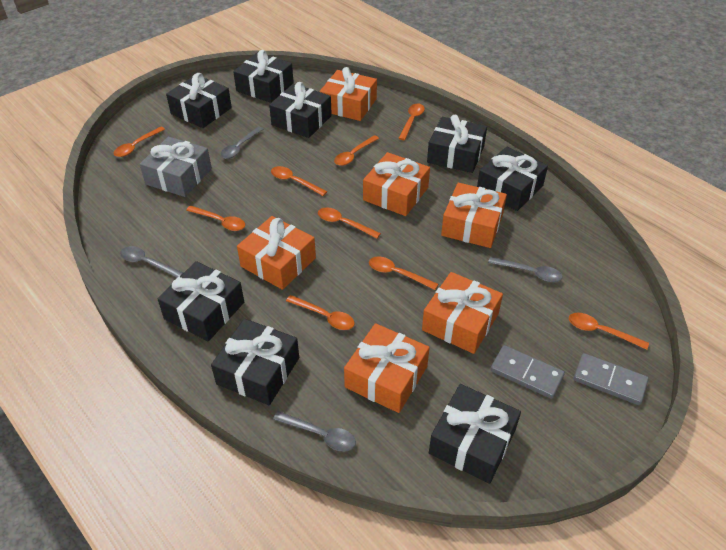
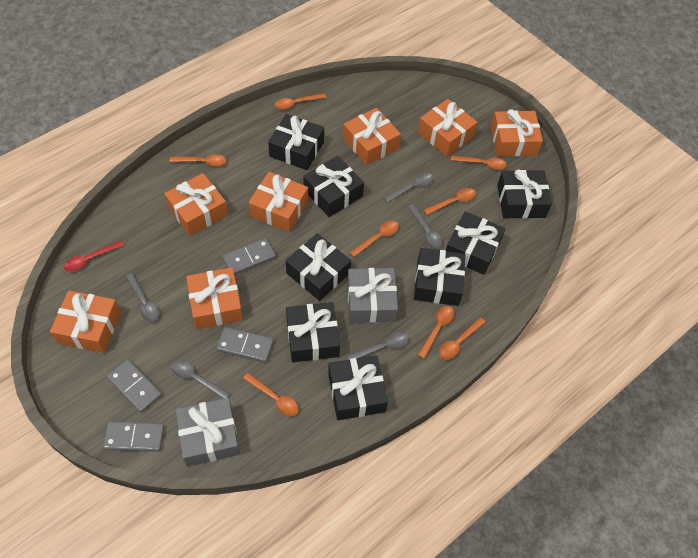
grey domino: [490,345,565,399] [573,353,649,405] = 2 -> [103,422,164,452] [107,359,162,413] [216,327,273,363] [222,238,276,275] = 4
grey gift: [140,137,212,197] = 1 -> [176,398,240,467] [347,268,398,323] = 2
grey spoon: [120,246,183,278] [221,126,263,159] [273,411,356,451] [488,257,562,282] = 4 -> [126,273,159,322] [171,360,230,399] [347,332,409,360] [384,173,434,202] [408,204,443,249] = 5
orange gift: [237,216,316,290] [320,67,377,121] [344,323,430,413] [363,152,430,216] [422,272,503,354] [441,183,507,248] = 6 -> [50,290,121,353] [164,173,228,236] [186,267,243,329] [248,172,308,232] [343,108,401,165] [418,99,478,156] [491,109,543,157] = 7
orange spoon: [114,126,165,157] [186,205,245,231] [271,166,327,196] [286,295,355,330] [318,208,381,238] [334,135,379,166] [369,256,438,290] [398,103,425,140] [569,313,649,350] = 9 -> [170,154,226,167] [243,373,299,416] [274,93,326,110] [349,221,399,257] [418,306,454,359] [424,188,476,215] [439,317,486,360] [451,156,507,170] = 8
red spoon: none = 0 -> [64,240,124,272] = 1

